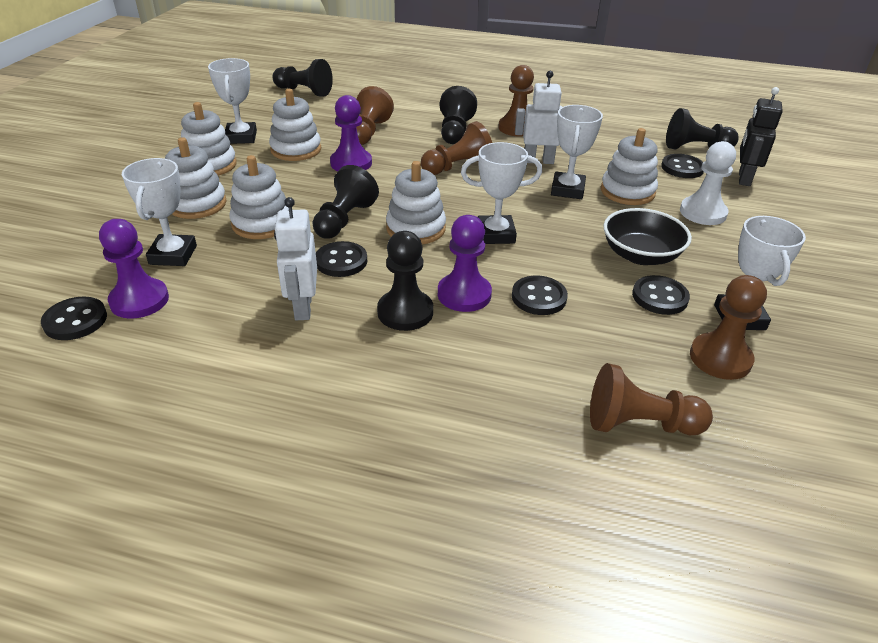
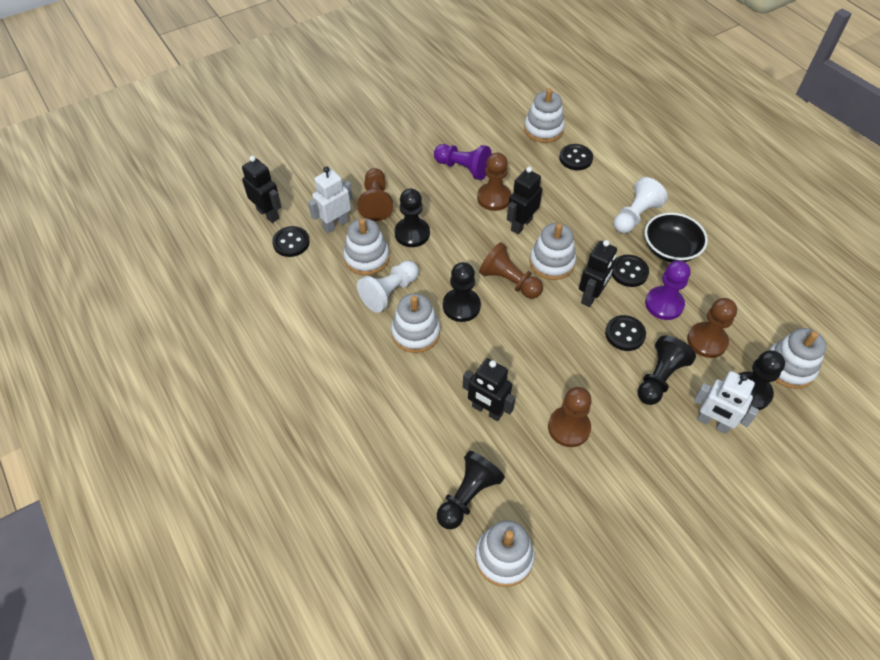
black button: [41,297,107,340] [316,241,367,277] [512,276,568,315] [632,275,690,315] [661,154,704,178] = 5 -> [272,226,310,257] [559,144,593,170] [605,315,646,351] [612,255,649,287] = 4
black robot: [739,87,783,186] = 1 -> [242,156,282,223] [463,358,516,421] [507,166,542,234] [579,240,617,307] = 4
purple pawn: [99,219,169,319] [330,95,372,171] [438,215,492,312] = 3 -> [434,144,492,180] [645,260,690,320] = 2
white pawn: [680,141,736,225] = 1 -> [357,261,419,313] [614,177,668,233] = 2
white trophy: [122,158,197,266] [208,58,257,144] [461,142,542,244] [551,105,603,199] [714,216,806,330] = 5 -> none = 0

